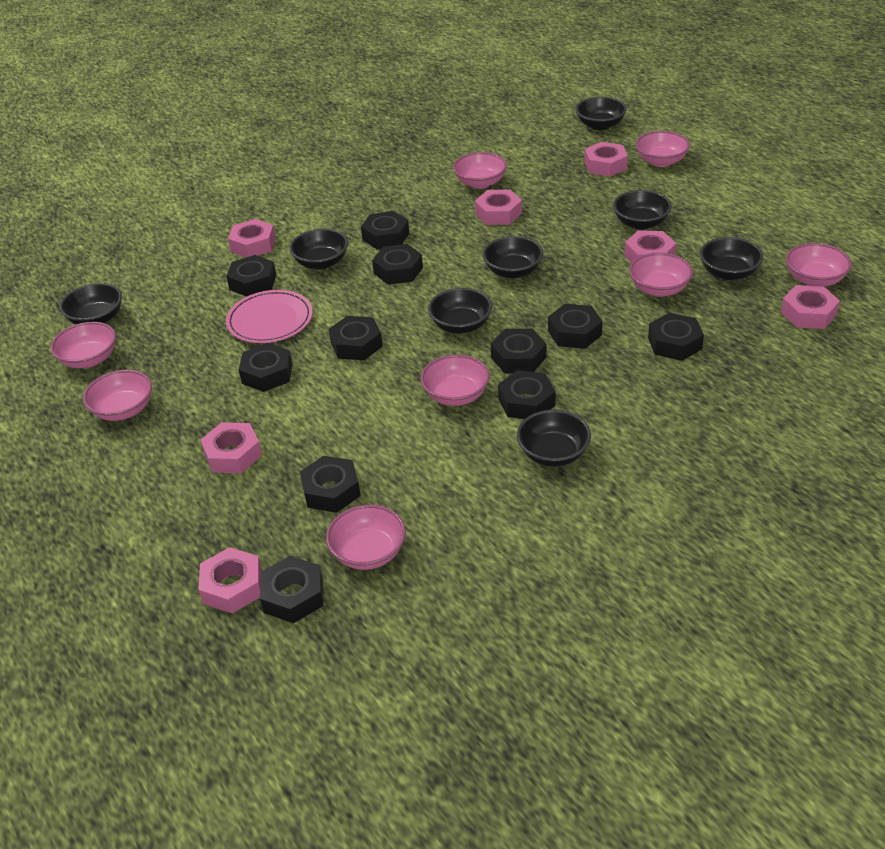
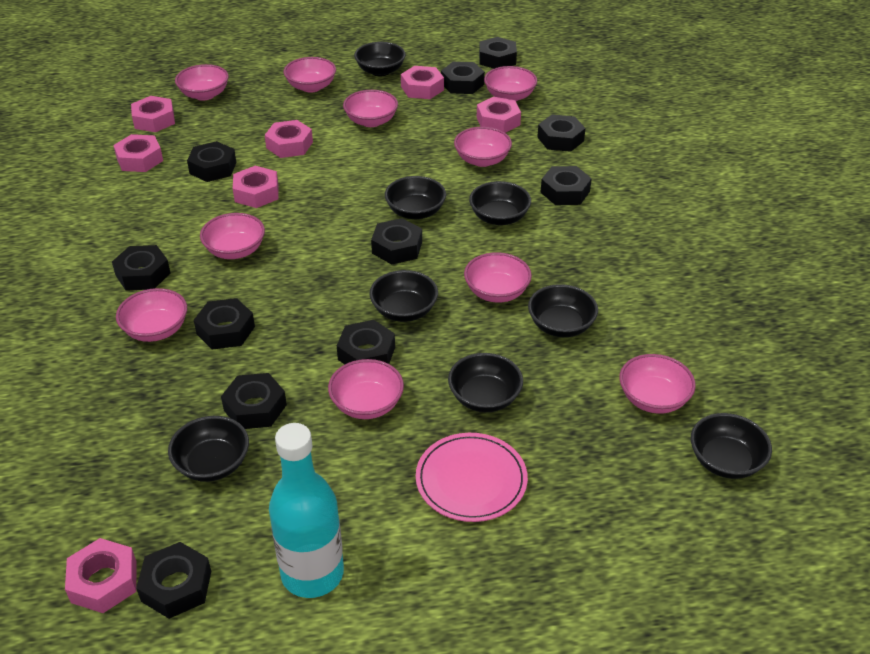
pink bowl: [50,322,116,368] [83,370,152,421] [326,505,406,570] [421,355,490,406] [453,152,507,189] [629,253,693,297] [635,131,690,167] [786,243,852,286] = 8 -> [116,288,187,342] [175,64,229,101] [200,213,265,259] [284,57,336,93] [328,359,404,419] [343,90,398,127] [454,127,512,167] [464,252,532,303] [484,66,537,101] [619,354,696,414] = 10
turquoise bottle: none = 0 -> [269,423,344,598] = 1

